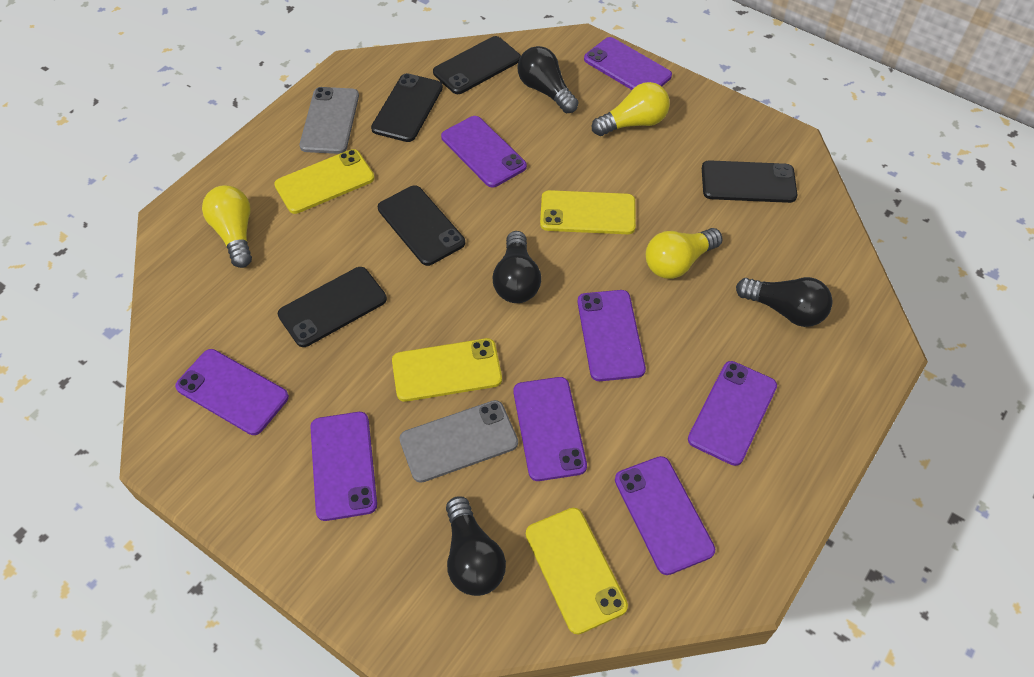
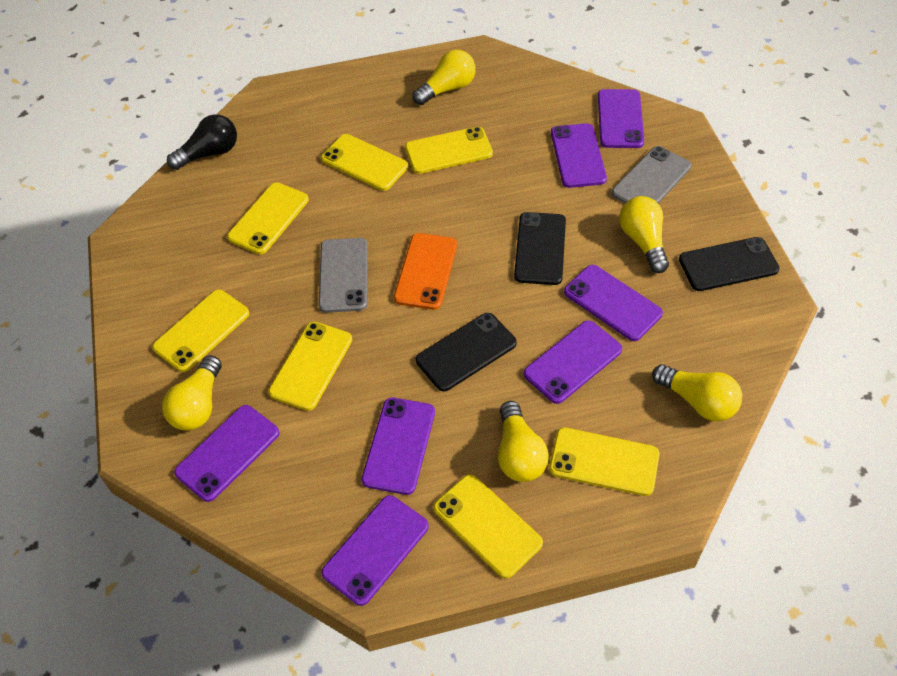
black light bulb: [446,496,506,596] [493,231,541,303] [518,46,578,113] [736,277,833,327] = 4 -> [167,114,237,170] = 1
black phone: [278,267,387,347] [371,73,443,142] [378,185,465,266] [433,36,521,94] [702,160,798,203] = 5 -> [416,313,517,391] [514,212,566,285] [679,237,779,291] = 3
orange phone: none = 0 -> [394,233,457,310] = 1
purple phone: [175,349,289,435] [310,412,377,521] [441,116,527,187] [513,377,587,481] [577,290,646,381] [584,37,672,90] [615,456,715,575] [688,361,777,466] = 8 -> [174,405,279,502] [321,495,429,606] [362,397,435,495] [524,320,622,404] [551,123,607,188] [564,265,663,341] [598,89,644,148] = 7
yellow light bulb: [202,185,252,268] [592,82,670,136] [646,228,723,279] = 3 -> [162,355,222,431] [413,50,476,105] [498,401,549,482] [619,196,669,273] [652,364,742,421] = 5
yellow phone: [274,149,375,214] [392,338,502,402] [526,508,628,634] [540,190,636,234] = 4 -> [152,290,249,372] [227,183,309,254] [268,322,352,411] [321,134,408,191] [405,127,493,174] [433,474,543,579] [549,427,659,496] = 7

